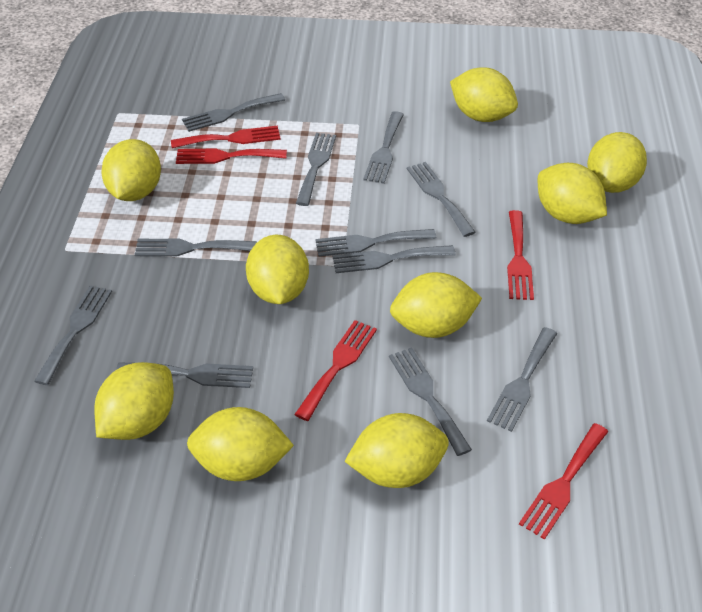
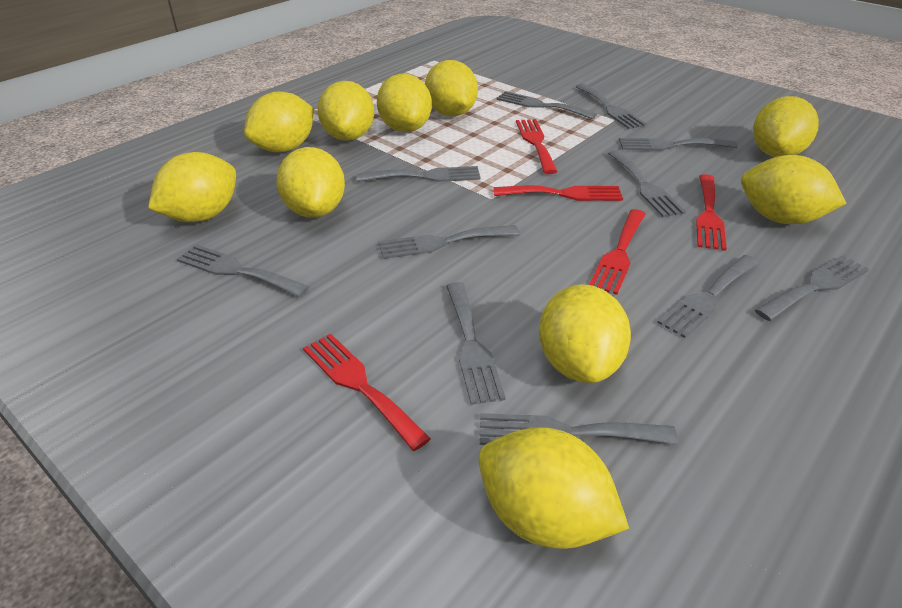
yellow lemon: [95,362,174,440] [102,139,161,201] [187,407,294,481] [246,235,309,304] [344,413,449,488] [390,272,482,338] [450,67,518,122] [538,163,607,224] [587,132,647,193] = 9 -> [148,152,236,222] [244,91,314,152] [276,147,345,218] [318,81,374,141] [377,74,432,132] [425,60,478,116] [479,427,629,549] [539,284,631,383] [741,155,847,224] [753,96,819,157] = 10

